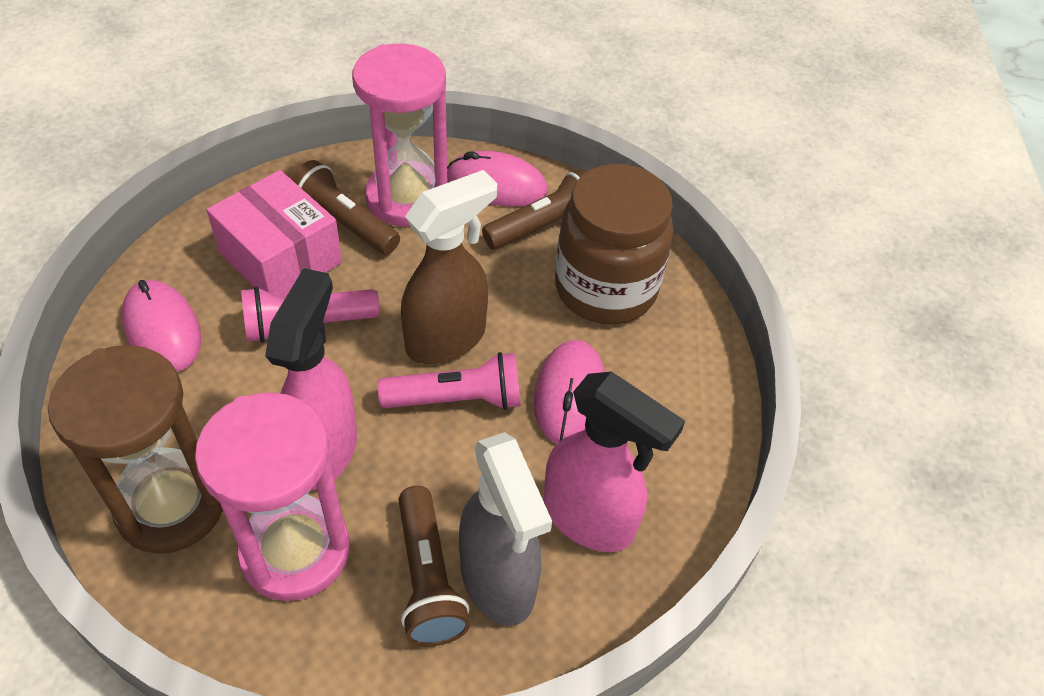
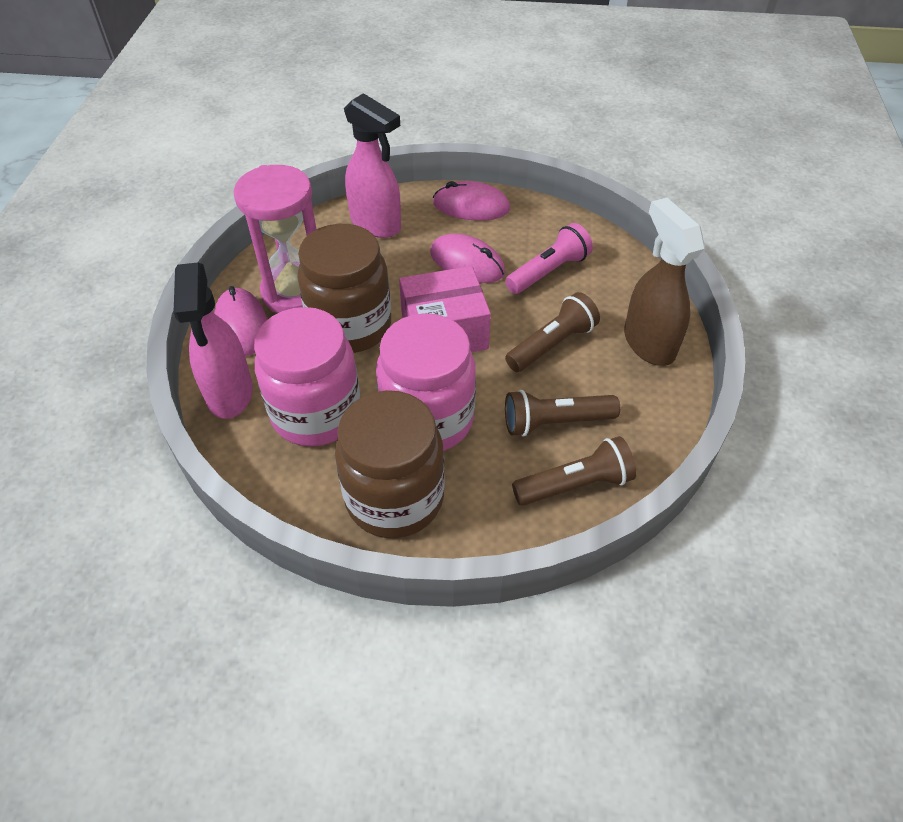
brown hourglass: [48,345,223,554] = 1 -> none = 0
brown jar: [555,164,673,324] = 1 -> [297,224,391,353] [335,390,444,538] = 2
grey spray bottle: [459,432,552,626] = 1 -> none = 0
pink flashlight: [241,287,380,342] [378,352,521,410] = 2 -> [505,223,593,294] = 1
pink hourglass: [195,392,350,601] [352,44,447,227] = 2 -> [234,165,316,313] = 1
pink jar: none = 0 -> [254,307,360,447] [376,313,476,451] = 2

